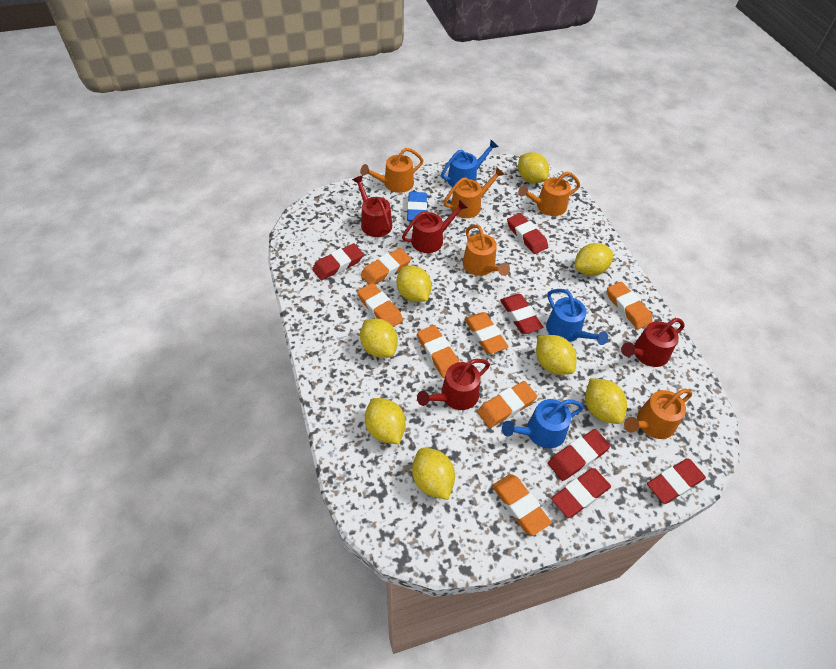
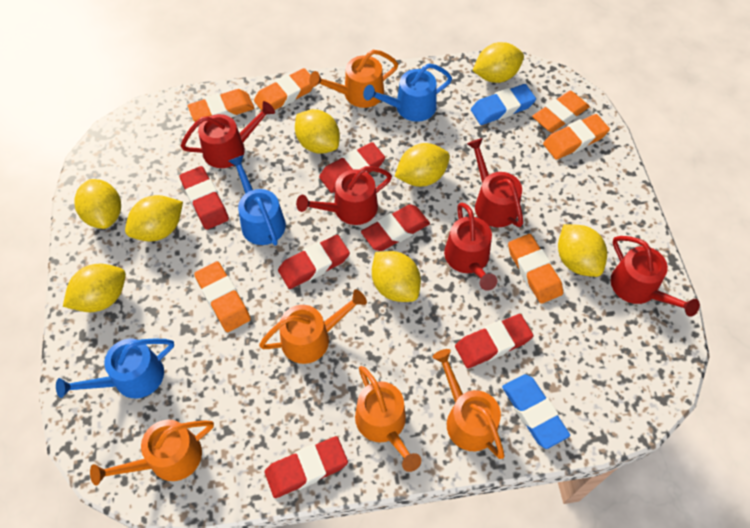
blue eraser: [407,192,427,221] = 1 -> [471,84,536,125] [502,374,570,449] = 2
orange eraser: [357,283,403,327] [360,248,411,284] [417,325,459,378] [464,312,509,354] [477,381,537,428] [492,474,552,536] [607,282,653,329] = 7 -> [188,89,255,122] [194,261,251,332] [254,68,313,111] [508,234,563,304] [532,91,590,133] [543,114,610,160] = 6
red watering can: [352,175,392,237] [402,200,468,253] [417,359,490,410] [621,318,684,367] = 4 -> [181,101,275,168] [296,166,392,225] [444,203,497,291] [467,138,523,227] [610,236,700,317] = 5

